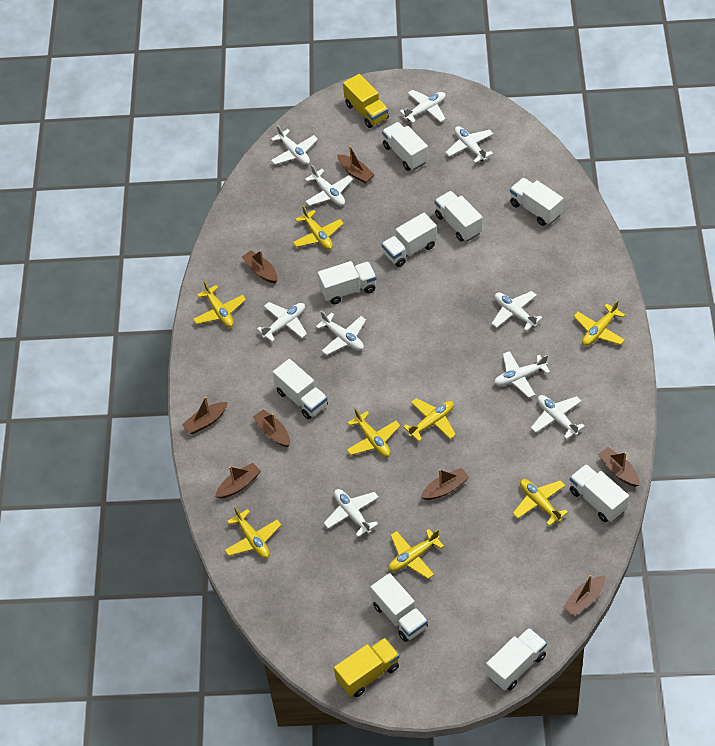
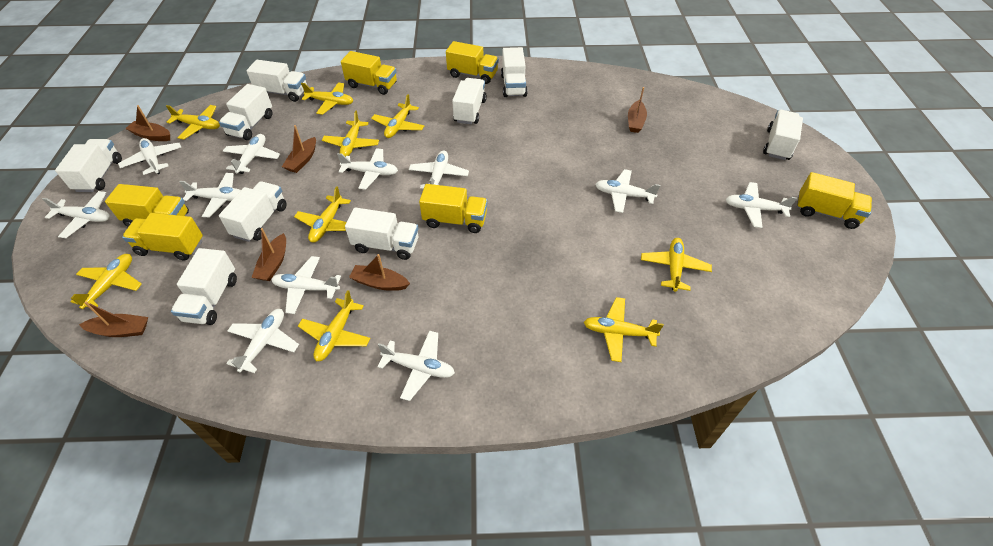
brown boat: [182,396,228,434] [215,463,261,499] [242,250,277,283] [253,409,290,447] [337,146,375,183] [421,468,469,500] [563,575,605,616] [598,447,640,487] = 8 -> [79,301,148,337] [125,105,170,141] [251,228,286,281] [282,125,316,173] [349,254,410,291] [628,87,647,133] = 6
white plane: [257,302,307,342] [271,125,318,165] [305,165,353,206] [316,311,366,355] [324,489,379,537] [400,90,446,123] [445,126,494,163] [491,291,543,331] [494,351,550,398] [531,395,585,439] = 10 -> [42,191,110,238] [118,138,181,175] [179,173,241,218] [223,134,280,174] [226,309,299,373] [271,256,341,314] [337,148,398,190] [378,331,455,401] [409,150,469,189] [595,169,660,213] [725,182,797,228] = 11
yellow plane: [193,281,246,327] [225,507,281,558] [293,206,344,250] [347,408,400,457] [389,529,444,579] [403,398,456,442] [513,479,568,526] [574,300,625,346] = 8 -> [70,254,142,309] [166,105,220,140] [294,186,351,243] [298,290,371,361] [301,82,353,115] [322,110,380,157] [371,94,424,138] [584,297,664,362] [641,238,712,292] = 9
yellow truck: [334,638,400,697] [343,74,389,128] = 2 -> [105,184,189,227] [122,213,203,261] [341,51,397,95] [419,184,487,233] [446,41,499,84] [797,172,872,229] = 6

